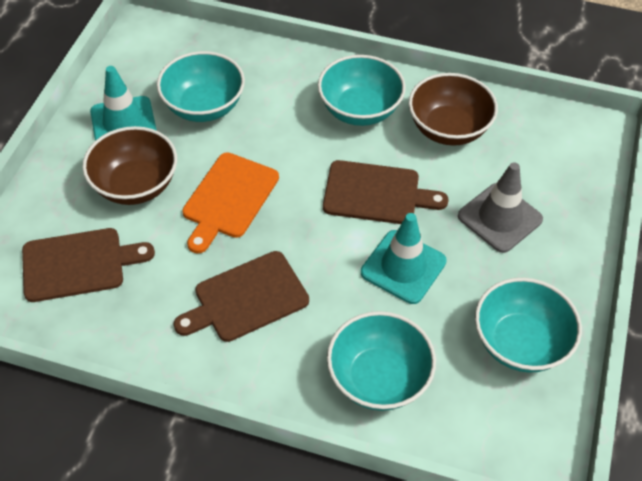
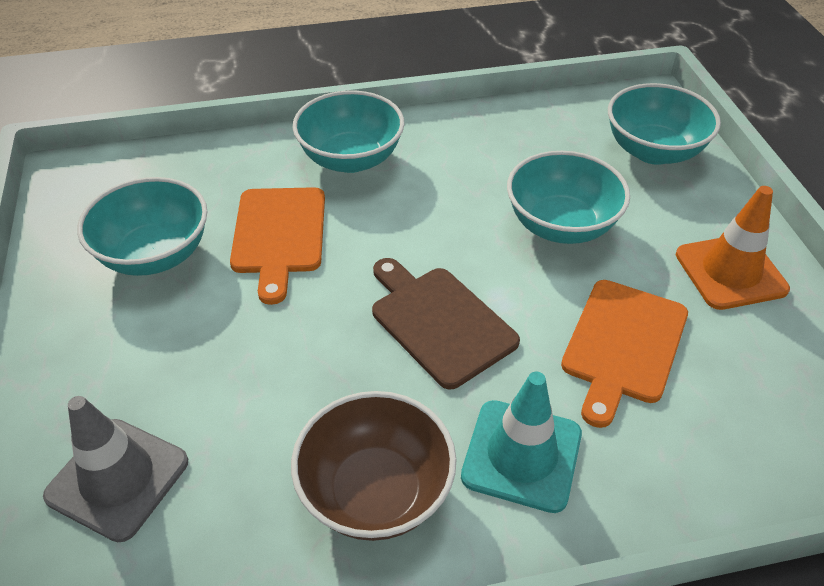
brown bowl: [82,126,177,205] [409,73,498,146] = 2 -> [291,391,457,541] = 1
brown cutting board: [22,228,155,302] [174,251,309,342] [323,160,449,224] = 3 -> [372,258,520,389] = 1
orange cutting board: [182,152,279,254] = 1 -> [230,187,325,305] [561,280,688,428] = 2
orange traffic cone: none = 0 -> [676,186,790,310] = 1
turquoise traffic cone: [90,66,157,141] [361,213,447,304] = 2 -> [461,371,582,513] = 1

